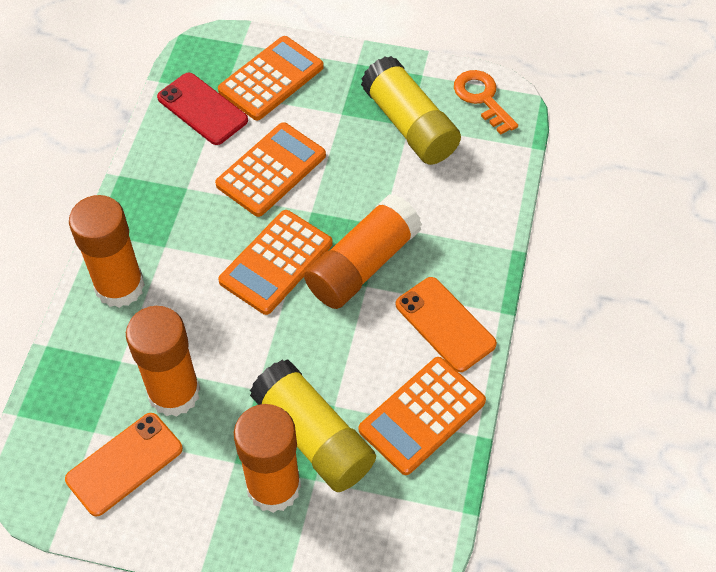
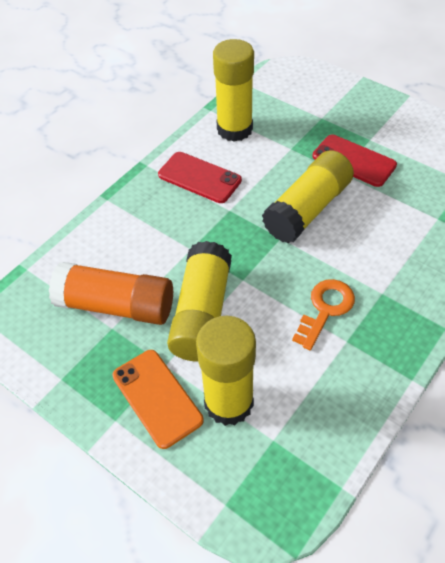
orange calculator: [215,122,326,217] [218,36,324,120] [218,210,333,315] [359,357,486,475] = 4 -> none = 0
orange glue stick: [69,195,145,308] [126,306,200,417] [234,404,301,513] [304,194,422,309] = 4 -> [49,262,173,325] = 1
orange phone: [65,413,183,516] [396,277,497,372] = 2 -> [112,350,204,449] = 1
red phone: [157,73,248,145] = 1 -> [158,152,242,203] [312,134,397,187] = 2
yellow glue stick: [250,359,376,492] [361,56,461,165] = 2 -> [167,241,232,362] [196,315,256,426] [213,39,254,142] [262,150,354,243] = 4

